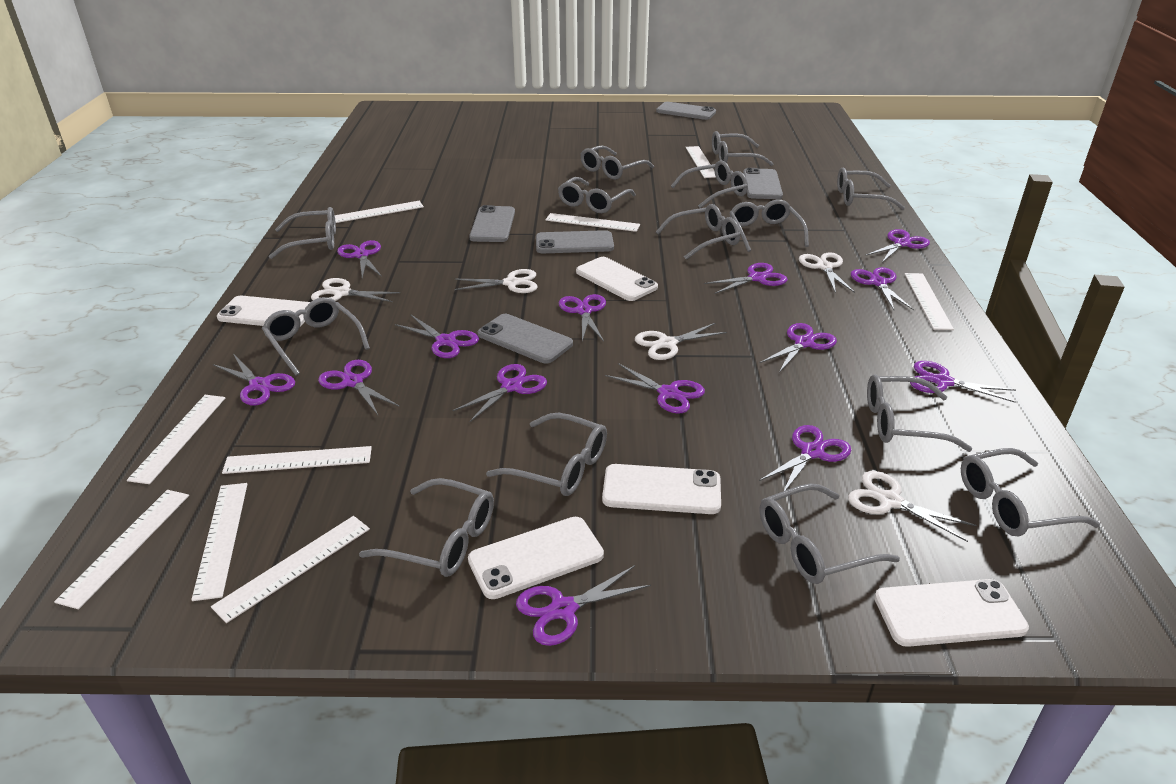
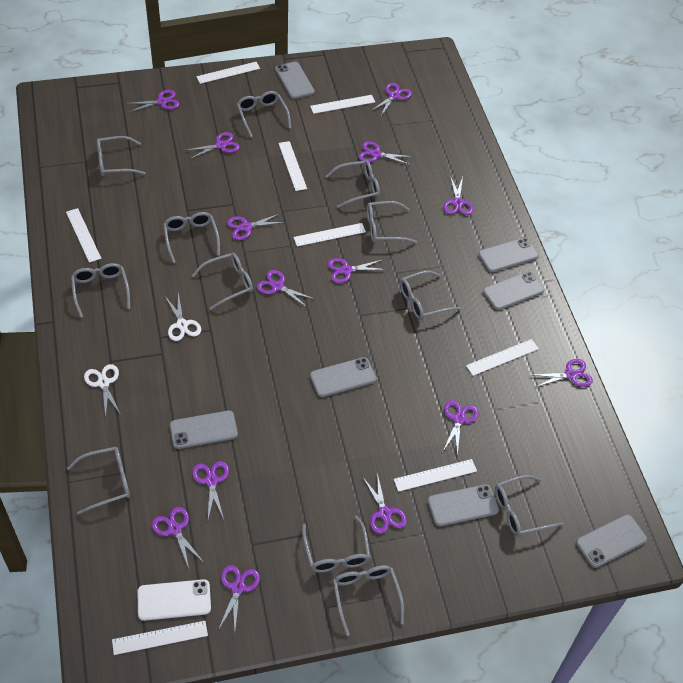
grey glasses: [262,297,370,376] [269,207,336,259] [359,478,494,577] [486,413,607,496] [558,177,636,213] [581,145,654,180] [656,204,740,260] [671,160,748,208] [712,131,774,166] [729,199,809,252] [760,484,900,584] [837,167,905,210] [867,374,972,452] [961,448,1100,537] = 14 -> [67,447,130,515] [71,263,130,318] [97,136,145,176] [163,212,220,263] [192,253,253,310] [237,91,291,137] [302,516,371,573] [326,160,380,208] [333,565,404,636] [367,201,417,243] [400,270,462,320] [495,475,564,536] = 12
grey phone: [469,205,515,242] [478,314,573,363] [536,230,614,253] [656,102,716,120] [743,168,783,199] = 5 -> [170,410,238,449] [275,62,315,99] [310,357,376,397] [428,484,499,526] [479,238,539,272] [483,271,544,310] [576,514,647,568] = 7
white phone: [217,296,310,326] [468,517,604,599] [576,257,658,301] [602,464,721,514] [874,579,1029,647] = 5 -> [138,579,211,621] = 1
white ruler: [54,490,189,609] [127,395,225,484] [191,483,247,601] [211,516,370,623] [222,446,372,474] [335,201,424,223] [545,213,640,232] [685,146,716,178] [905,273,954,330] = 9 -> [66,208,101,263] [112,621,208,655] [196,62,260,84] [278,141,307,191] [293,223,366,246] [310,95,375,114] [394,459,477,492] [466,339,539,376] = 8
white scissors: [311,278,400,302] [454,269,538,293] [635,323,727,360] [799,252,855,293] [848,471,976,542] = 5 -> [84,364,121,417] [165,293,201,341] = 2

